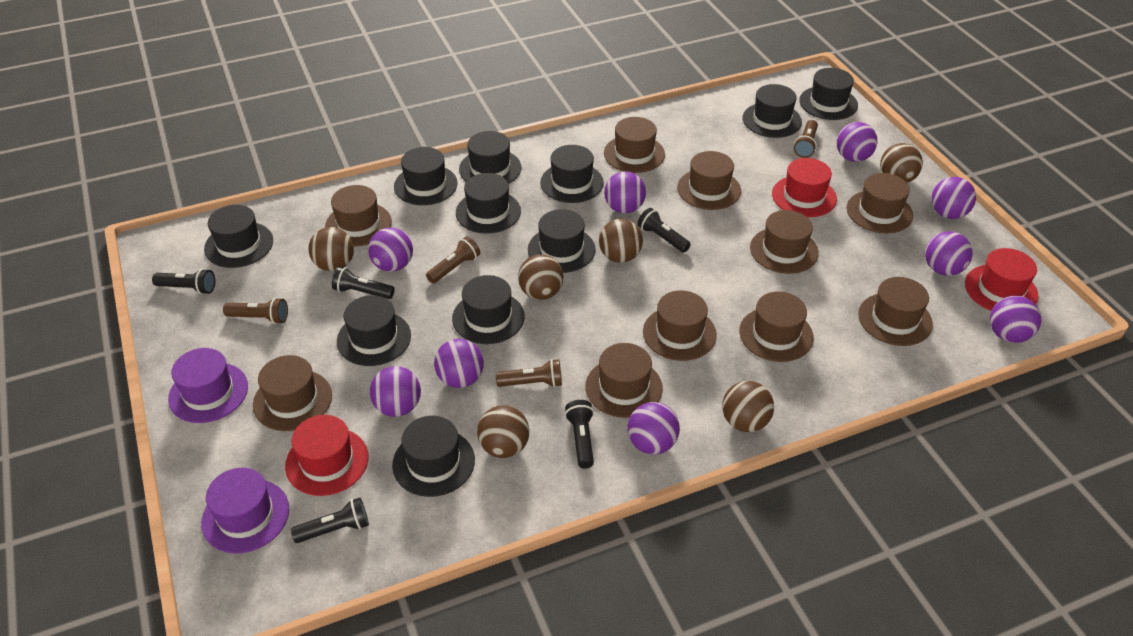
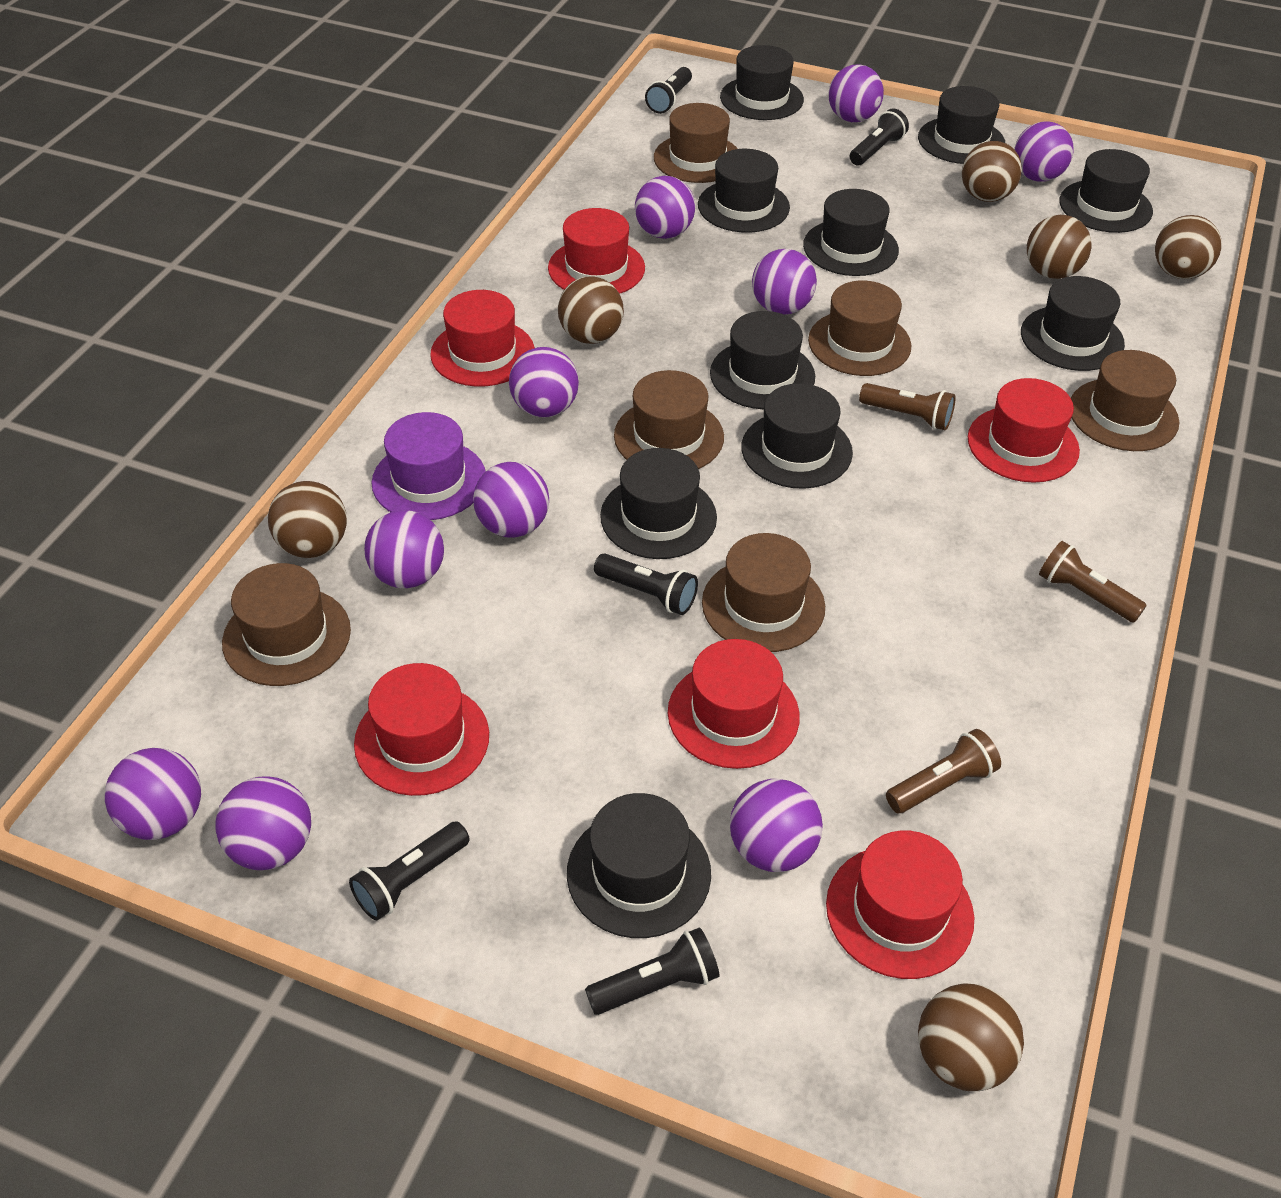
black hat: [204,205,273,268] [337,295,411,366] [392,416,475,497] [394,147,458,205] [452,275,525,344] [456,173,521,234] [459,131,521,184] [528,209,596,273] [540,145,604,203] [742,84,802,138] [799,68,858,120] = 11 -> [567,793,711,938] [600,448,717,559] [698,149,790,232] [710,311,815,409] [720,45,804,120] [741,383,853,489] [803,189,899,276] [918,86,1005,164] [1021,276,1125,371] [1059,149,1153,233] = 10
brown flashlight: [223,298,288,324] [426,236,480,283] [496,359,562,387] [794,120,818,158] = 4 -> [859,383,956,430] [886,729,1001,813] [1039,541,1147,623] = 3
brown hat: [253,355,332,431] [325,185,392,247] [585,343,663,418] [604,117,665,173] [643,290,717,361] [677,151,741,210] [739,291,814,362] [750,210,819,274] [847,173,913,233] [858,277,933,346] = 10 -> [222,563,351,686] [614,370,724,469] [654,103,738,183] [702,533,825,652] [808,281,911,376] [1071,350,1179,451] = 6
purple ball: [368,228,413,272] [370,366,421,417] [434,339,484,388] [604,171,646,214] [627,402,680,454] [837,122,877,162] [925,231,973,276] [931,177,976,219] [990,296,1041,343] = 9 -> [105,748,201,840] [215,777,311,870] [364,510,444,588] [473,462,549,538] [509,347,579,418] [635,176,695,239] [730,779,823,872] [752,249,817,314] [828,64,884,122] [1014,121,1074,182] = 10
purple hat: [168,348,248,423] [201,468,289,554] = 2 -> [371,412,486,520] = 1
red hat: [285,415,368,496] [772,158,837,217] [965,248,1038,311] = 3 -> [354,663,489,796] [430,290,535,387] [548,208,645,294] [668,639,800,769] [826,830,974,979] [968,378,1080,483] = 6

